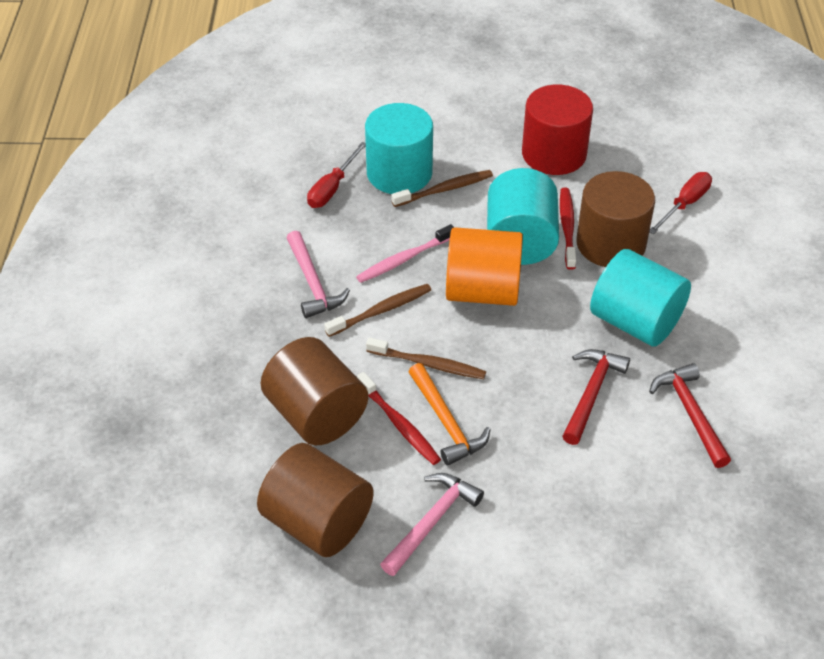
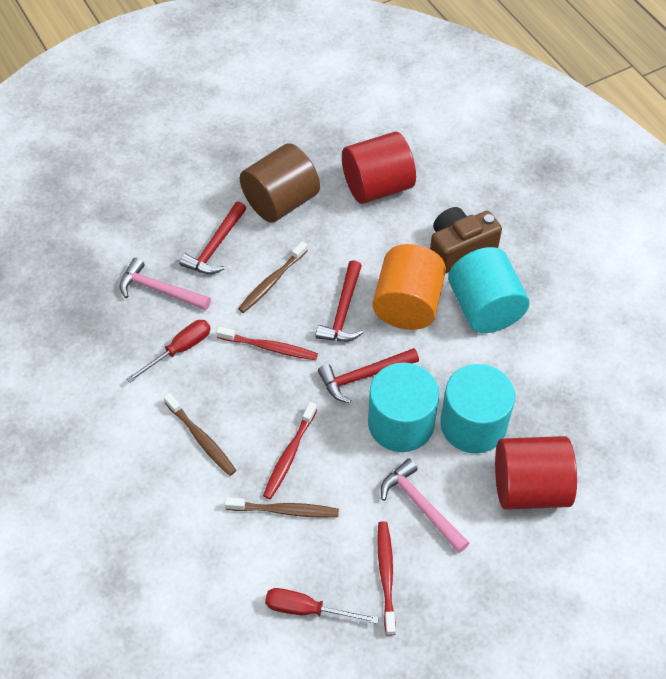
brown camera: none = 0 -> [430,207,502,274] = 1
brown cylinder: [257,443,374,557] [261,337,368,445] [576,171,655,267] = 3 -> [240,143,320,223] = 1
orange hammer: [409,363,490,466] = 1 -> none = 0
pink toothbrush: [356,224,454,283] = 1 -> none = 0
red cylinder: [522,85,593,175] = 1 -> [342,132,416,204] [495,436,577,510] = 2
red hammer: [562,349,630,445] [649,363,731,468] = 2 -> [179,201,246,274] [315,260,363,342] [318,348,419,403] = 3
red toothbrush: [357,372,441,465] [560,187,576,270] = 2 -> [216,327,318,360] [263,402,317,499] [377,521,396,636] = 3

